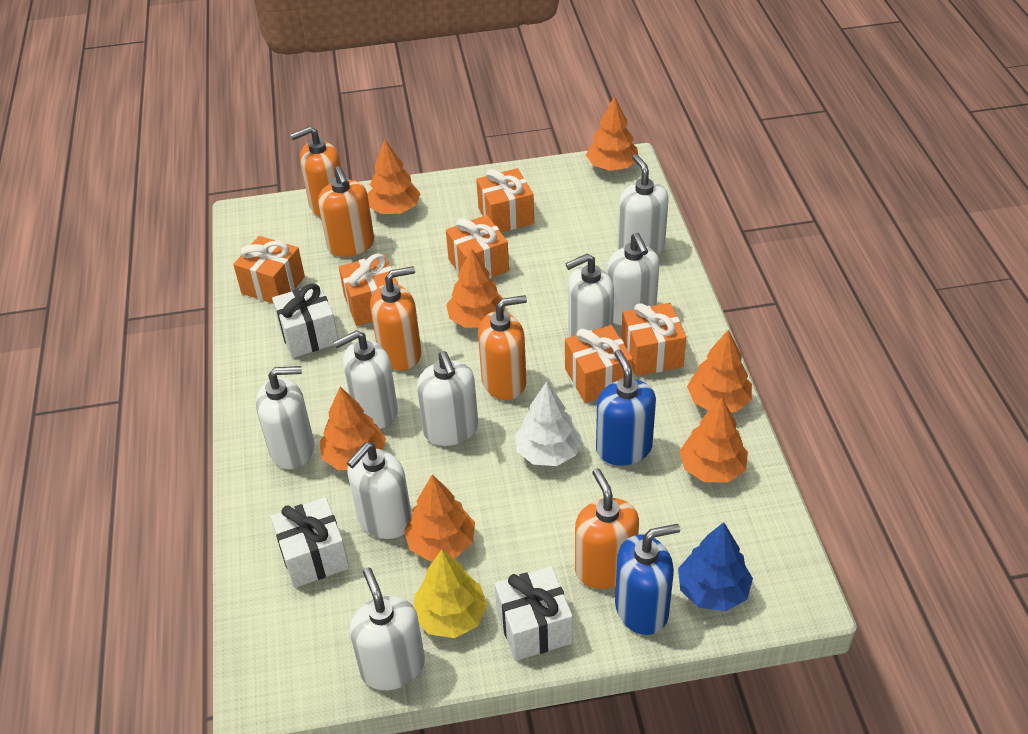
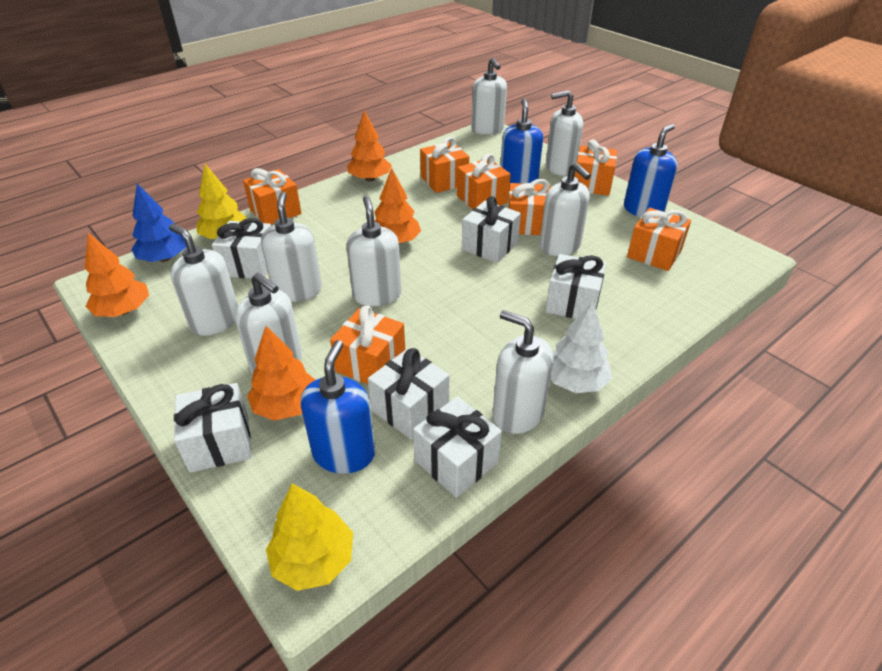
blue soap dispenser: [596,350,656,466] [615,524,680,635] = 2 -> [300,340,375,474] [500,99,543,189] [624,124,678,217] = 3
orange gift: [233,236,305,303] [339,254,398,326] [446,215,509,278] [476,168,534,232] [565,325,633,403] [621,303,686,376] = 6 -> [243,168,301,225] [330,305,405,384] [420,137,469,193] [457,154,511,209] [508,179,551,235] [574,139,617,196] [627,208,691,271] = 7
orange soap dispenser: [290,126,341,217] [318,166,374,257] [370,266,421,371] [478,295,527,400] [575,468,639,589] = 5 -> none = 0
orange tree: [320,387,386,470] [367,139,421,214] [404,474,475,561] [446,248,505,328] [586,96,638,171] [679,398,748,483] [687,330,752,412] = 7 -> [85,233,149,317] [247,326,315,421] [347,110,392,182] [374,168,421,244] = 4
white gift: [271,497,349,588] [272,283,338,358] [495,566,573,661] = 3 -> [174,383,251,473] [212,218,271,279] [368,348,449,439] [413,396,502,498] [462,196,521,263] [545,254,606,319] = 6
yellow tree: [414,550,488,638] = 1 -> [196,164,247,239] [266,484,353,591] = 2

